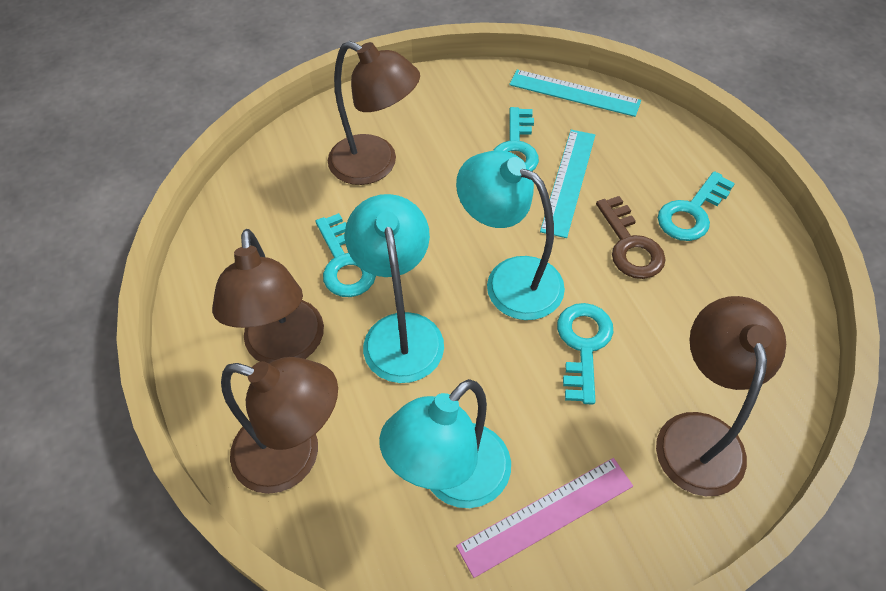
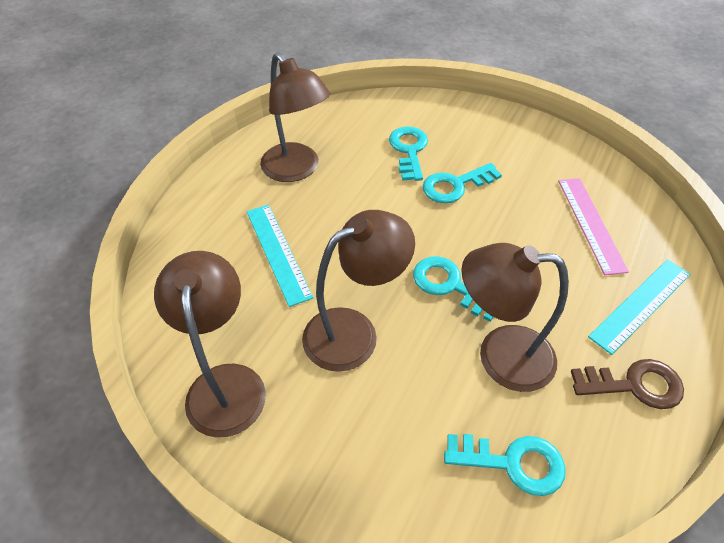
turquoise lamp: [345,194,444,383] [379,379,511,508] [456,150,565,320] = 3 -> none = 0

